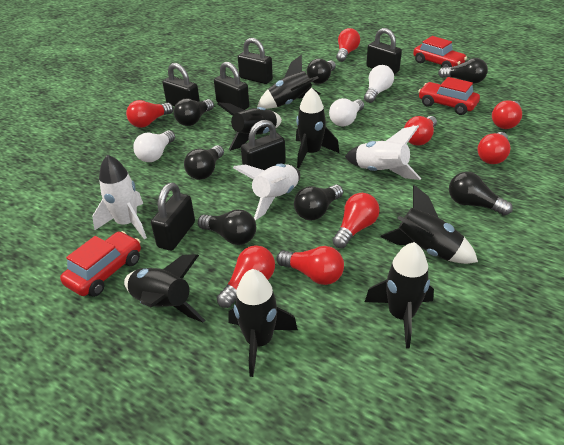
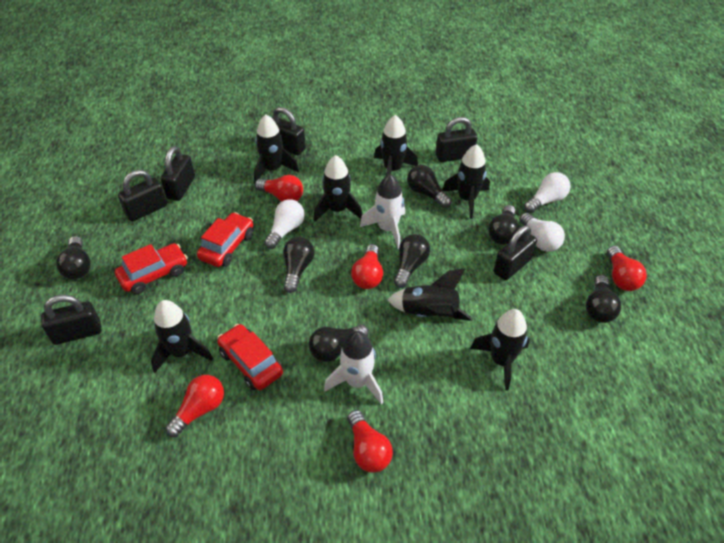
red light bulb: [126,100,173,128] [217,245,275,308] [276,246,344,285] [332,193,380,248] [336,28,360,62] [404,116,437,146] [477,132,510,164] [492,100,522,129] = 8 -> [165,375,224,437] [255,175,303,202] [347,410,393,473] [351,244,383,289] [607,246,647,291] = 5
white rocket: [92,155,147,239] [233,163,300,220] [345,125,421,180] = 3 -> [324,331,383,404] [360,174,405,249] = 2

